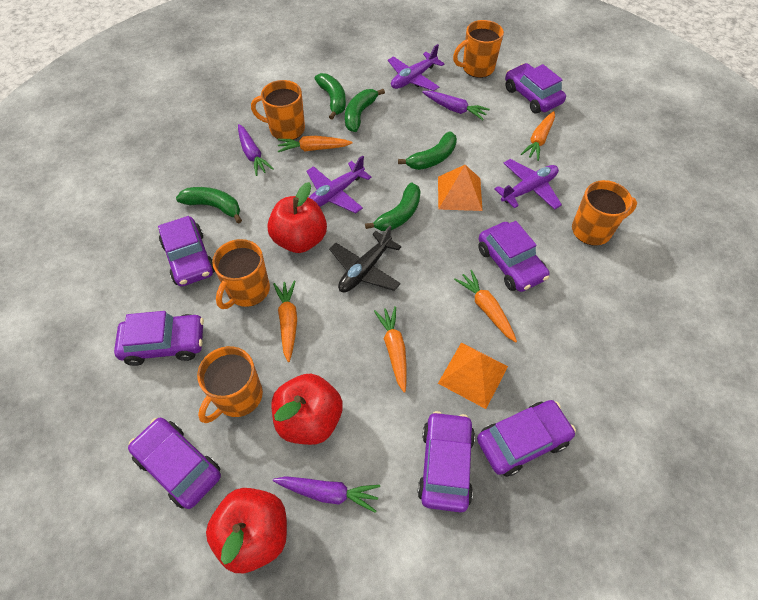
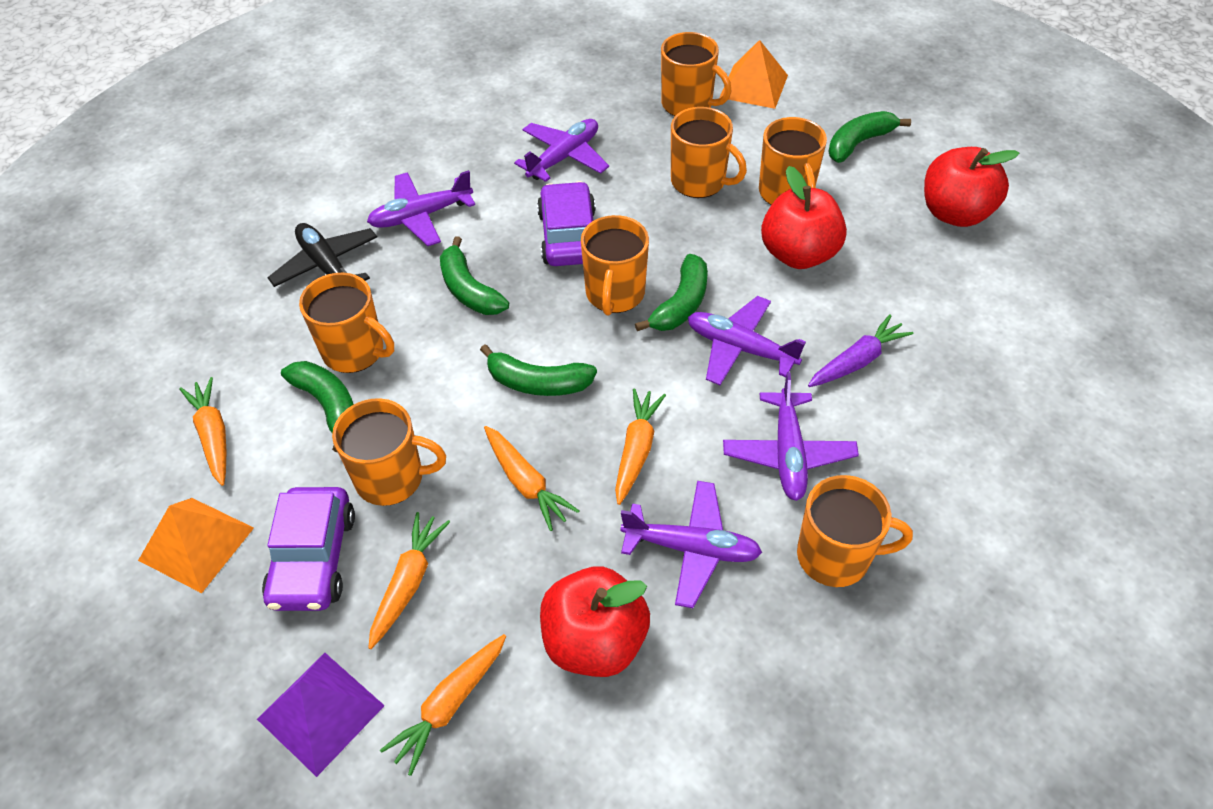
orange mug: [197,346,263,423] [212,239,270,309] [251,80,305,140] [453,20,504,78] [572,180,637,246] = 5 -> [299,273,394,373] [332,398,446,506] [581,215,649,316] [661,32,732,116] [671,107,747,198] [759,117,827,205] [797,475,913,587] = 7
purple car: [114,311,204,366] [128,418,221,509] [158,216,215,286] [418,411,475,512] [477,400,576,477] [478,221,550,292] [505,63,566,114] = 7 -> [262,487,355,611] [537,181,596,266] = 2
purple carrot: [238,124,274,176] [273,476,380,513] [422,91,490,120] = 3 -> [808,315,913,387] = 1
purple plane: [306,156,372,213] [388,44,445,91] [494,159,562,210] = 3 -> [367,170,475,246] [514,119,609,182] [620,481,762,608] [688,296,806,385] [723,372,859,501] = 5
purple pyramid: none = 0 -> [257,653,385,777] = 1

